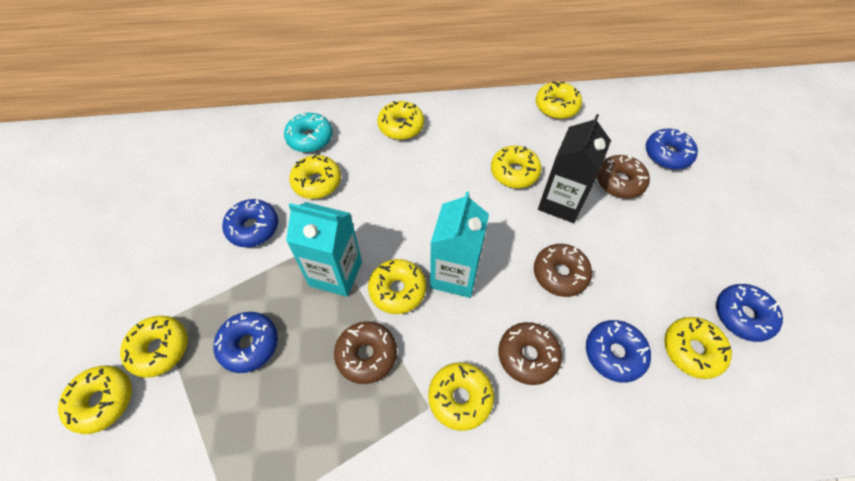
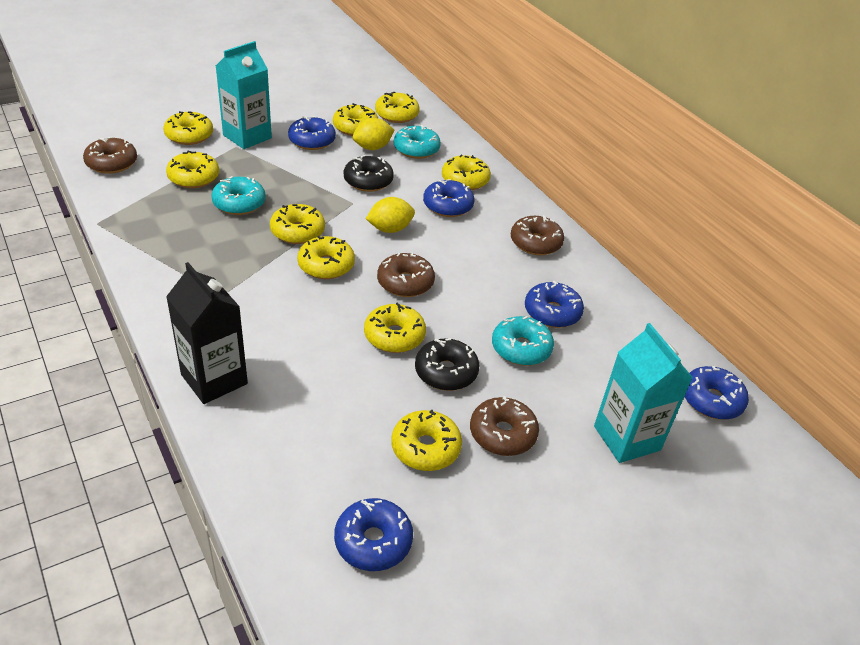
black donut: none = 0 -> [344,155,394,192] [415,338,480,391] = 2
turquoise donut: [284,113,333,152] = 1 -> [211,176,266,215] [394,125,441,159] [492,316,554,366] = 3
yellow lemon: none = 0 -> [353,118,394,150] [366,197,415,233] = 2

